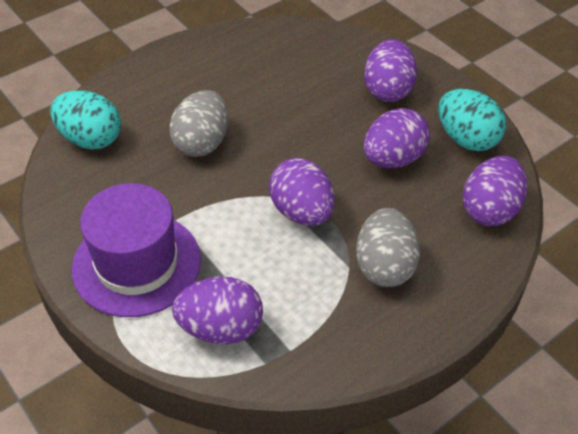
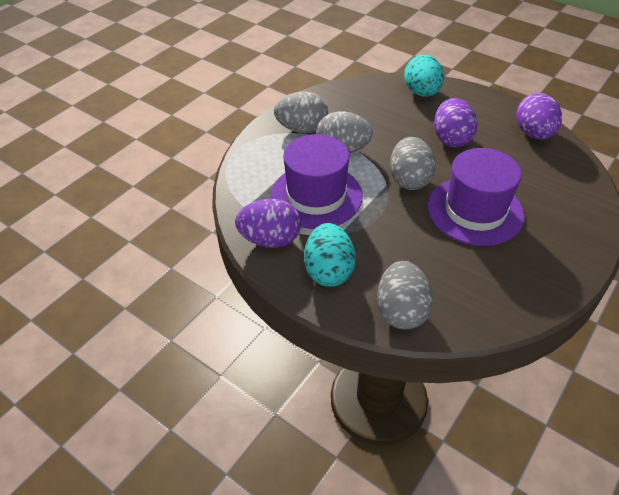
grey egg: [169,90,228,157] [356,208,420,287] = 2 -> [274,92,328,133] [316,111,373,153] [377,261,433,329] [390,137,436,190] = 4
purple egg: [172,277,263,344] [269,158,334,226] [364,39,417,102] [364,108,430,168] [462,156,527,226] = 5 -> [235,199,301,248] [434,98,477,147] [516,93,562,139] = 3
purple hat: [72,183,201,317] = 1 -> [270,134,363,229] [427,148,525,246] = 2

